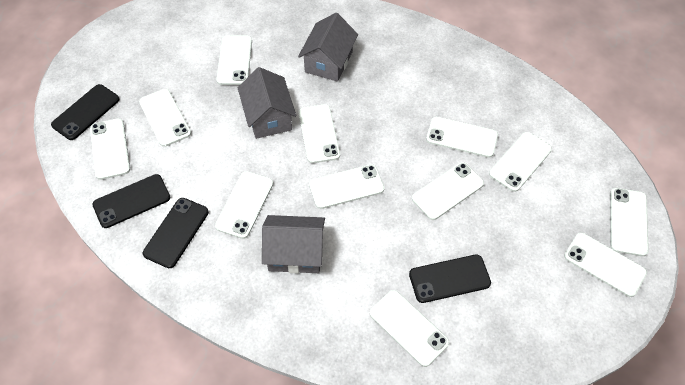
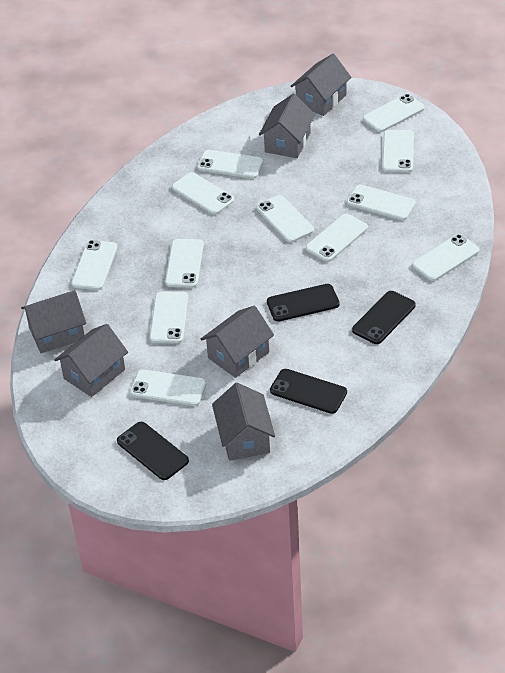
grey house: [238,67,296,139] [262,215,325,273] [298,13,358,82] = 3 -> [21,290,86,353] [54,324,128,397] [201,306,274,378] [212,383,275,461] [259,94,315,158] [290,54,351,116] = 6

